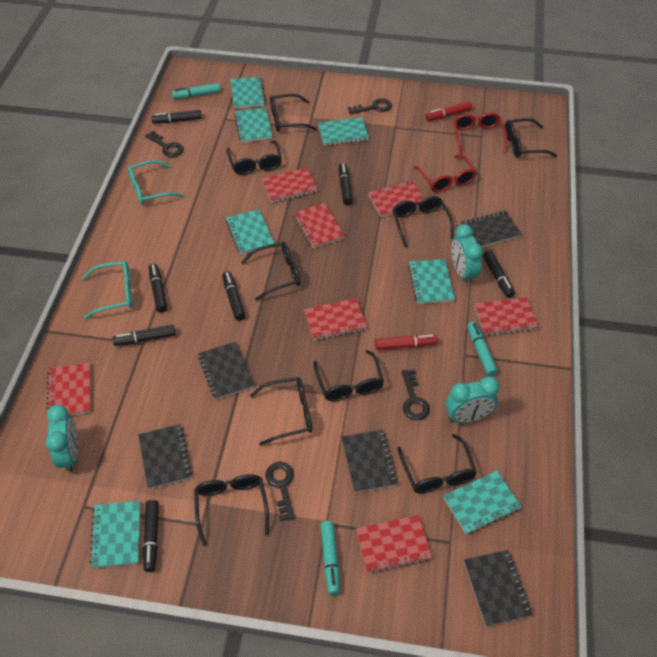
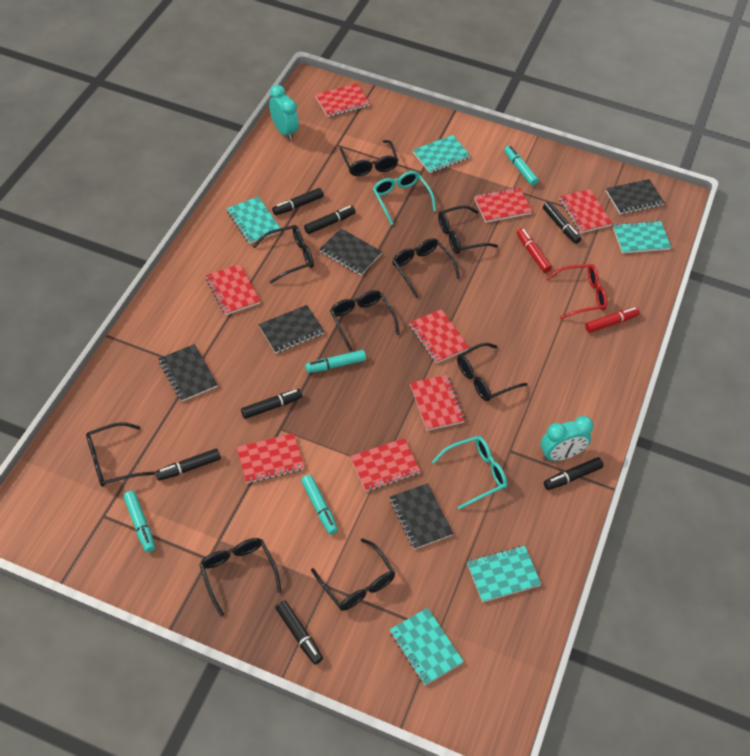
black key: [145,131,184,157] [265,462,295,521] [348,98,392,115] [402,369,430,420] = 4 -> none = 0
red glasses: [414,155,477,193] [453,112,508,155] = 2 -> [546,264,607,319] = 1
red notebook: [46,363,91,416] [261,168,318,203] [293,203,345,248] [304,298,367,341] [356,515,432,573] [368,180,424,217] [474,297,538,336] = 7 -> [206,264,260,315] [236,433,305,483] [315,83,370,117] [350,438,421,492] [409,309,469,364] [410,375,465,431] [474,187,532,223] [560,189,612,233] = 8
turquoise clock: [46,405,79,472] [446,376,499,423] [451,224,483,285] = 3 -> [269,85,299,140] [541,416,593,461] = 2
turquoise marker: [172,83,220,99] [320,521,340,595] [467,322,498,376] = 3 -> [123,491,155,552] [301,475,338,534] [305,350,366,373] [504,146,539,186] = 4
turquoise notebook: [89,501,140,568] [226,209,275,254] [231,77,266,109] [234,108,272,143] [318,117,369,146] [408,259,455,304] [443,471,522,535] = 7 -> [227,197,281,244] [390,608,464,685] [413,135,471,173] [467,546,541,602] [613,221,671,253] = 5

